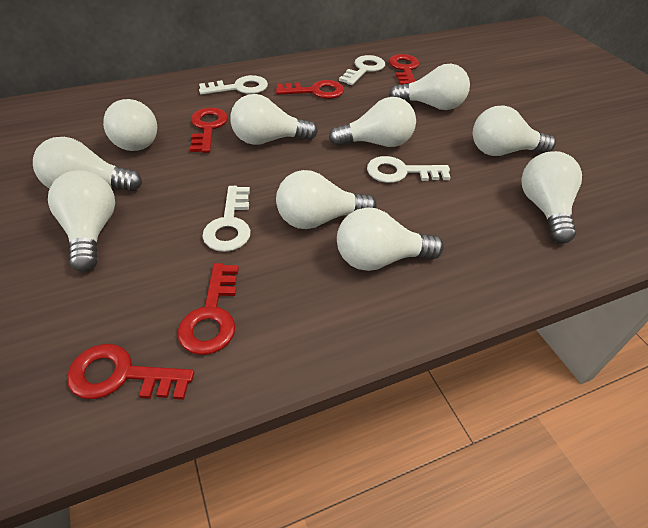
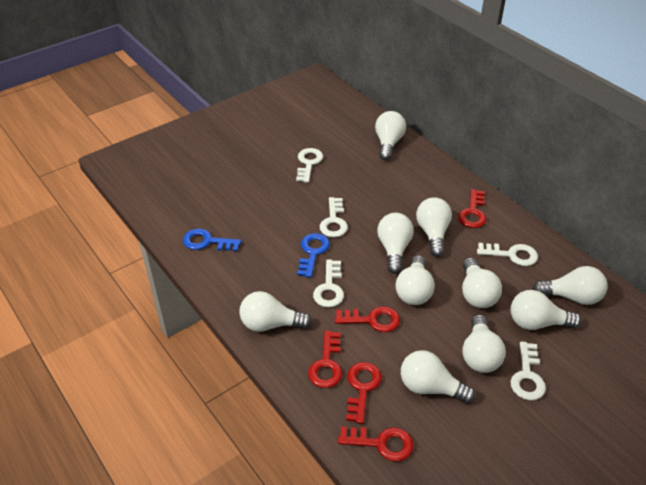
blue key: none = 0 -> [183,229,242,251] [297,233,330,278] = 2
white key: [199,75,268,95] [202,186,251,252] [339,55,385,85] [367,156,451,183] = 4 -> [296,148,323,183] [313,260,344,307] [320,197,348,238] [477,243,538,266] [510,342,546,400] = 5

